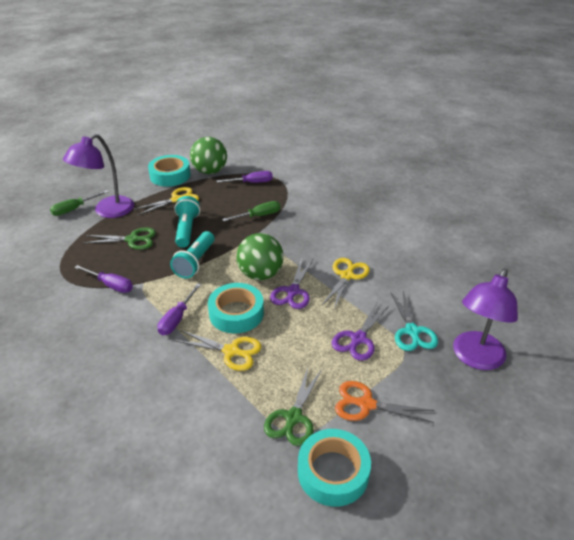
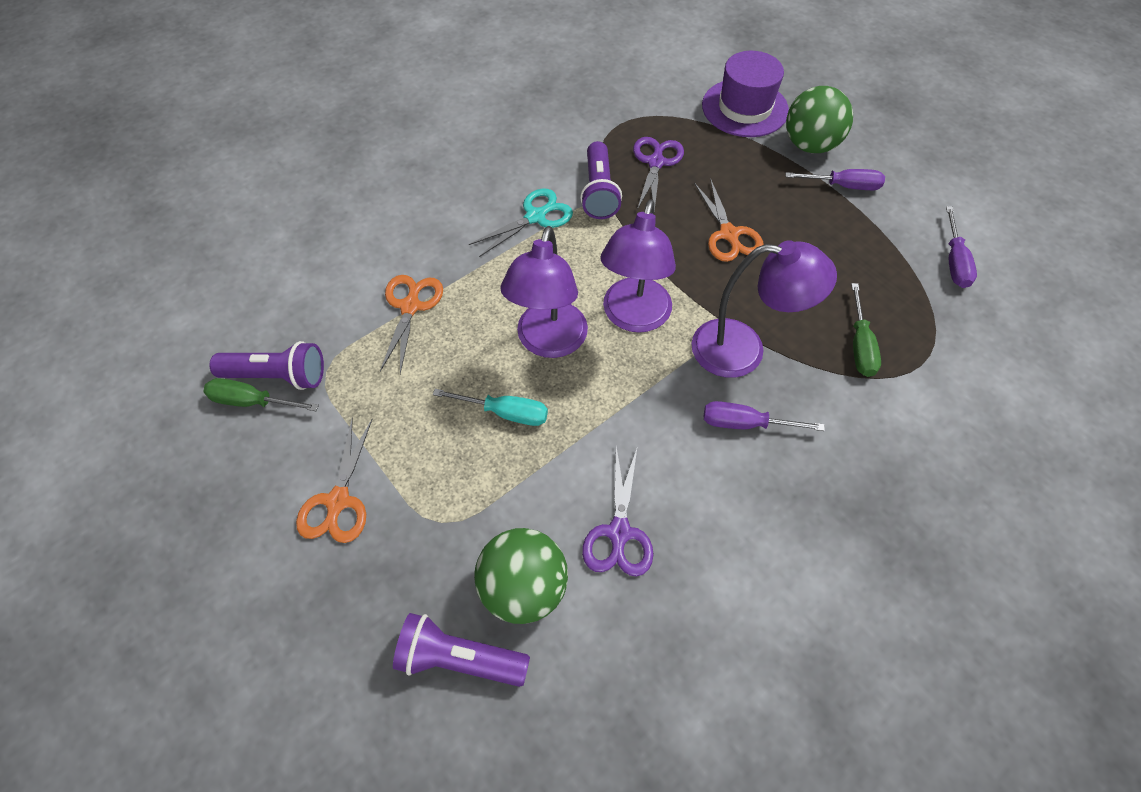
green scissors: [84,227,156,250] [264,368,322,446] = 2 -> none = 0
orange scissors: [335,381,434,423] = 1 -> [296,417,372,543] [380,275,443,374] [694,178,764,262] = 3
purple flashlight: none = 0 -> [210,341,324,390] [393,613,530,687] [580,141,622,219] = 3
purple hat: none = 0 -> [702,51,789,137] = 1
purple lamp: [63,134,134,218] [453,269,518,370] = 2 -> [500,226,588,358] [600,199,676,333] [691,240,837,378] = 3
turquoise flashlight: [170,231,214,279] [174,196,200,248] = 2 -> none = 0
turquoise screwdriver: none = 0 -> [433,389,548,426] = 1
turquoise tape: [148,155,191,187] [208,283,264,333] [298,429,371,507] = 3 -> none = 0
yellow scissors: [133,187,199,215] [174,330,261,371] [322,258,370,309] = 3 -> none = 0

